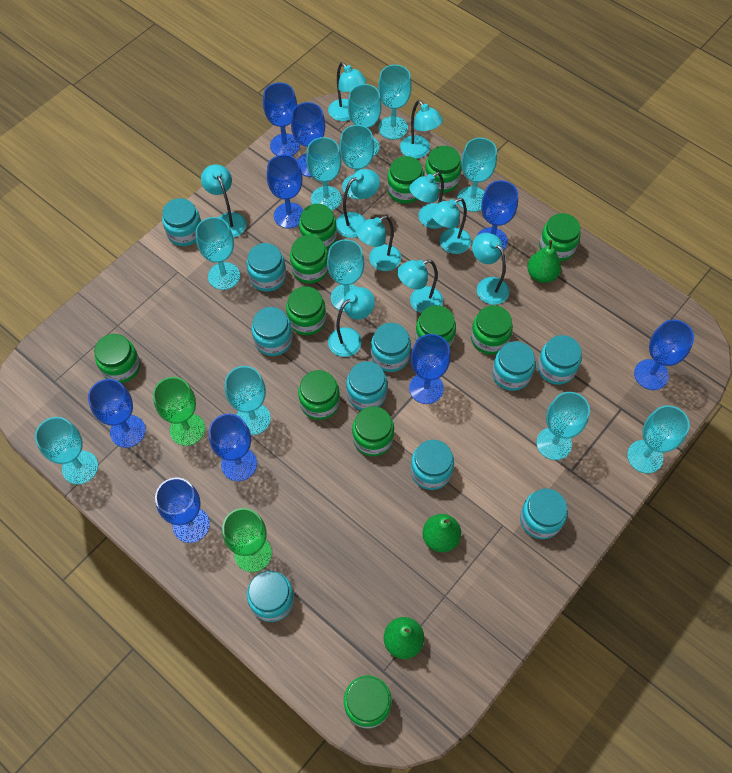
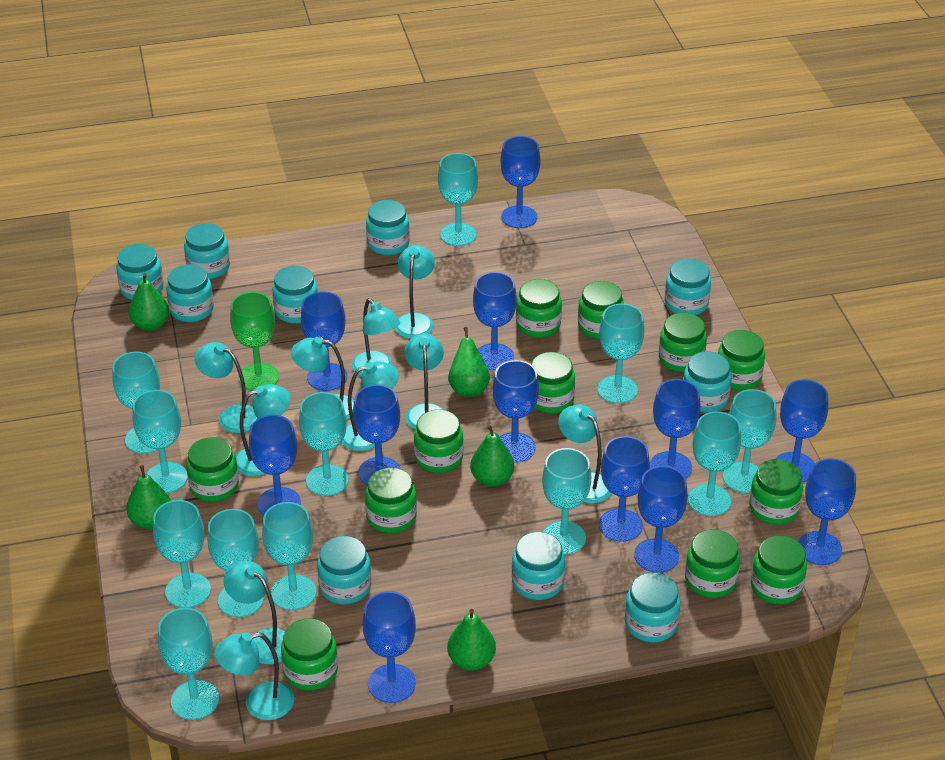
blue goblet: [88,379,146,448] [155,478,210,543] [209,414,257,481] [263,82,300,156] [267,154,303,228] [291,102,325,177] [409,334,450,404] [477,180,518,250] [634,319,694,390] = 9 -> [249,415,301,516] [301,291,347,391] [353,384,400,486] [363,591,416,703] [473,272,517,371] [493,360,539,463] [501,136,541,228] [599,436,650,542] [634,466,688,573] [650,379,701,478] [775,379,828,482] [798,458,856,565] = 12
green goblet: [153,377,205,446] [222,508,272,572] = 2 -> [230,292,279,391] = 1
green pear: [384,617,424,659] [422,514,461,552] [527,240,561,283] = 3 -> [126,465,171,529] [129,273,169,331] [447,609,496,671] [448,327,490,397] [470,425,514,487] = 5
turquoise goblet: [35,417,98,485] [196,217,240,290] [225,366,271,435] [306,137,342,211] [327,239,364,312] [340,125,374,199] [348,84,382,157] [378,65,412,140] [457,138,497,212] [536,392,590,460] [627,405,690,474] = 11 -> [112,352,160,454] [132,390,188,493] [153,500,211,608] [158,608,219,720] [207,509,264,617] [262,502,316,610] [299,392,349,496] [438,153,478,246] [542,448,591,554] [597,304,644,404] [688,411,741,516] [723,389,776,493] = 12

